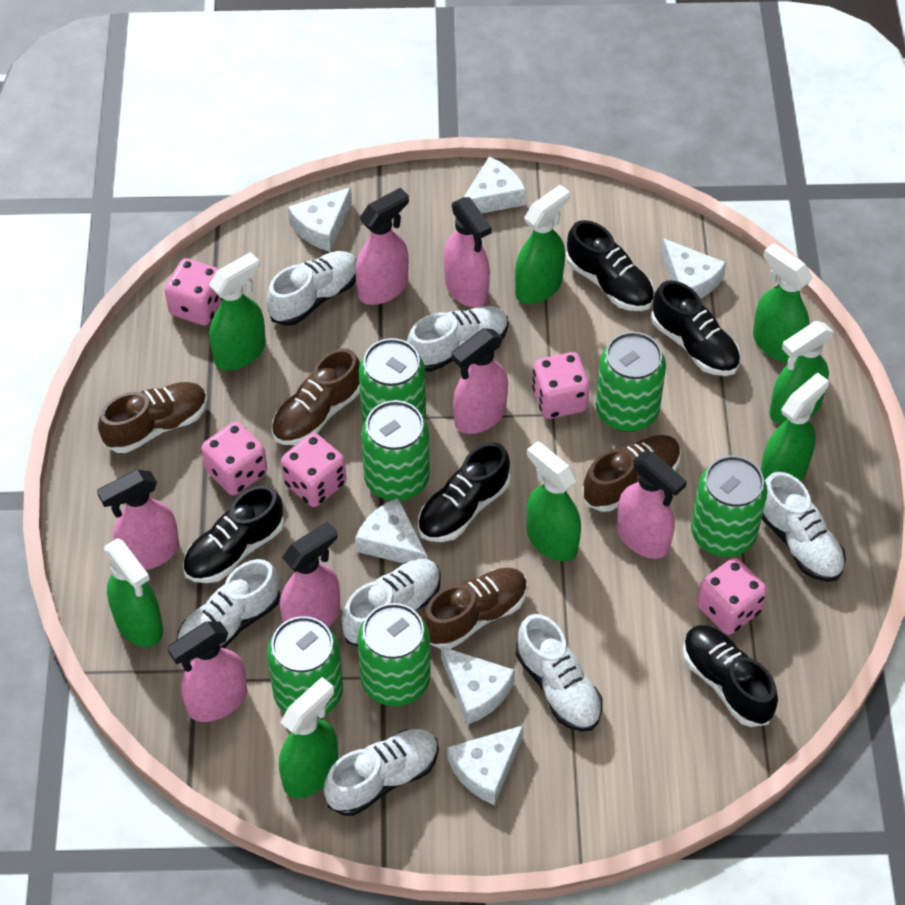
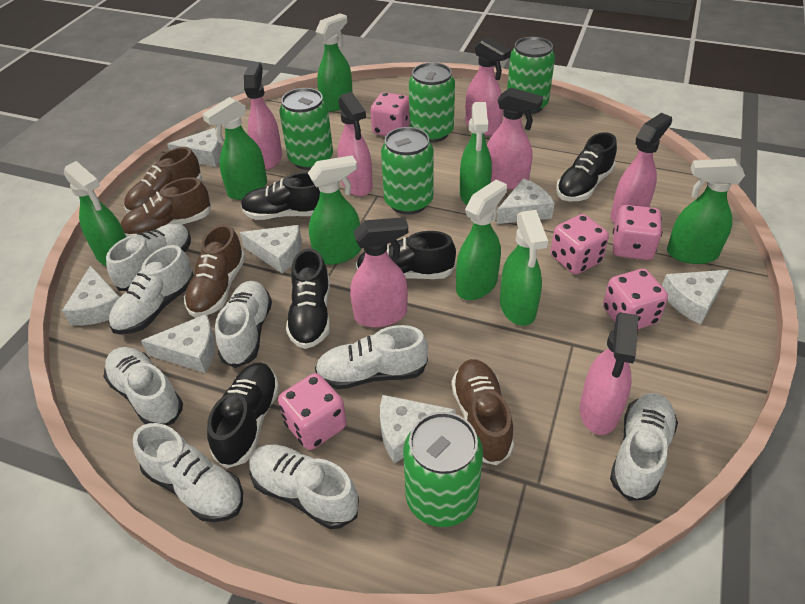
green can: [267,616,343,718] [357,603,431,706] [359,338,426,422] [361,400,430,501] [596,332,666,432] [691,456,767,557] = 6 -> [279,88,333,170] [381,127,434,214] [403,412,483,527] [409,62,455,143] [507,37,555,114] = 5
white cheese: [288,187,352,252] [355,497,428,563] [441,646,515,725] [447,725,524,805] [464,157,526,213] [661,238,726,299] = 6 -> [62,265,120,326] [141,314,216,373] [167,128,222,167] [240,225,302,274] [380,395,456,463] [496,178,555,224] [662,270,729,324] = 7
white shoe: [177,559,280,648] [267,251,357,326] [324,729,439,816] [342,559,441,646] [407,306,509,372] [516,614,603,732] [762,472,846,582] = 7 -> [103,347,183,426] [106,223,191,291] [109,245,194,335] [133,423,243,522] [215,281,272,368] [249,445,359,529] [315,325,428,389] [610,393,678,501] = 8

